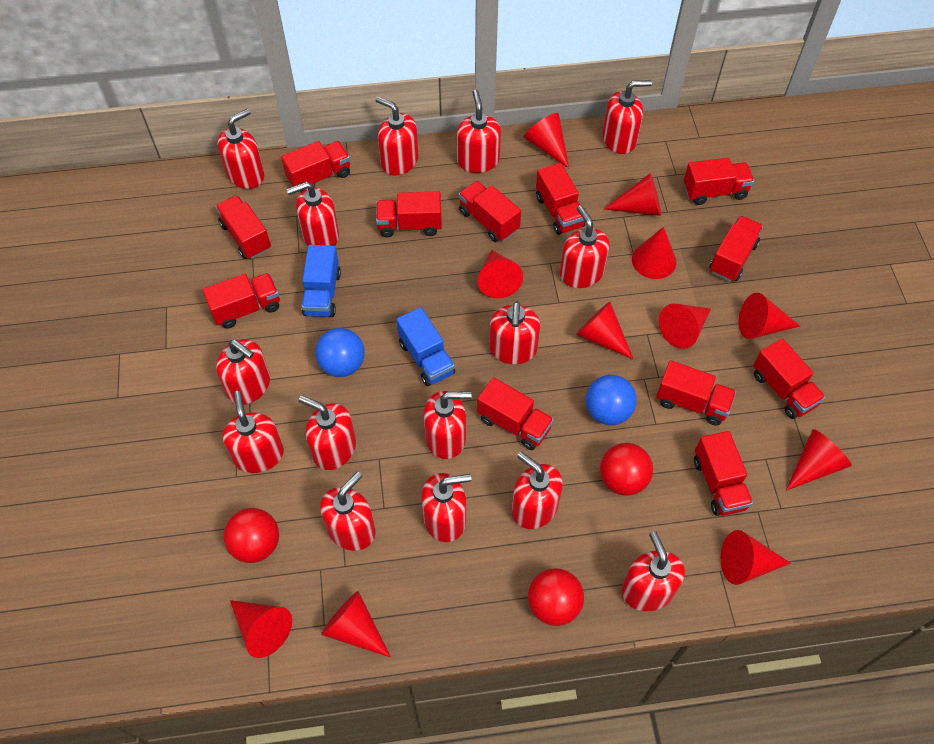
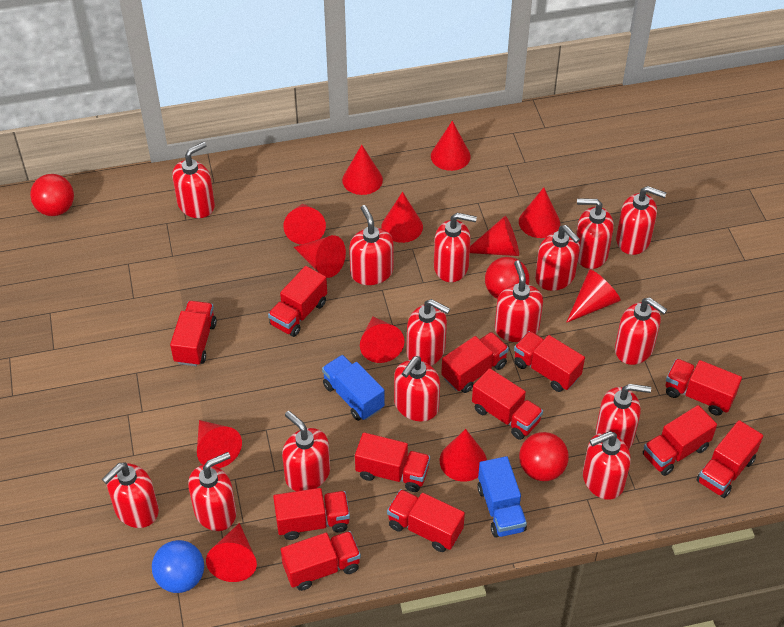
blue ball: [315,328,365,377] [586,375,637,425] = 2 -> [152,540,204,593] = 1
red cone: [230,600,292,658] [321,591,391,658] [478,250,523,299] [524,113,569,168] [576,302,634,360] [604,173,661,216] [632,227,676,279] [659,303,711,349] [721,530,791,585] [738,293,800,339] [786,429,852,491] = 11 -> [197,420,242,468] [206,523,257,582] [283,204,326,245] [294,235,346,278] [342,145,383,195] [360,316,404,363] [381,192,423,243] [431,121,471,171] [440,429,487,481] [470,216,519,256] [519,188,560,238] [566,270,621,323] = 12

